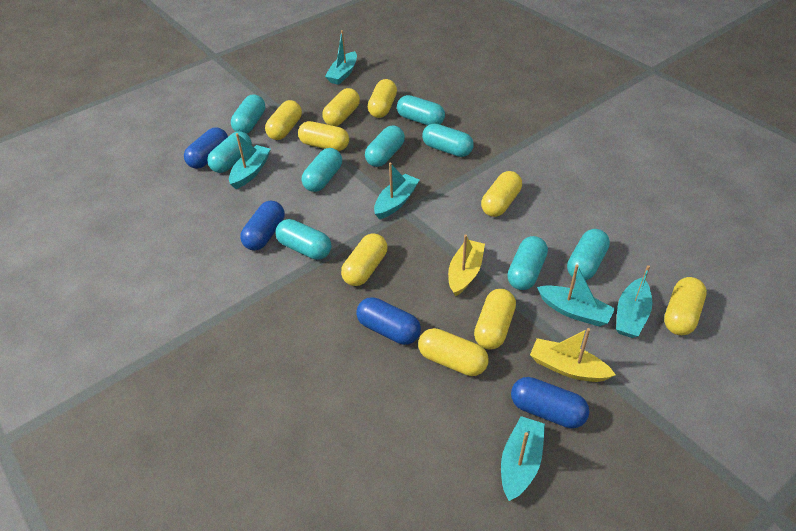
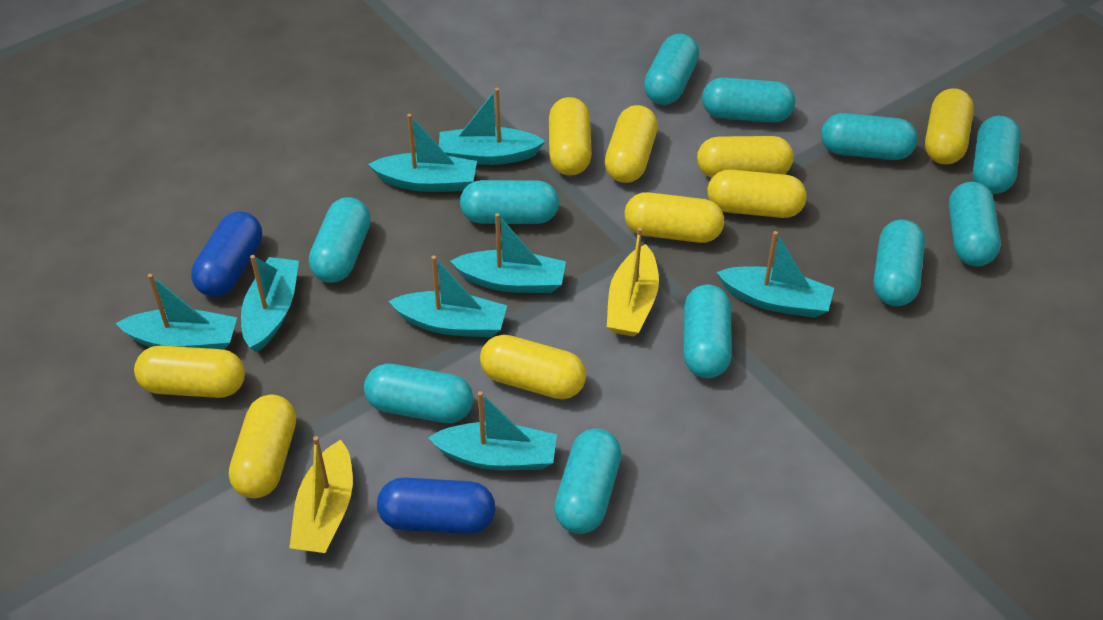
blue capsule: [184,127,228,169] [240,201,285,250] [356,297,421,345] [511,377,589,428] = 4 -> [191,211,262,297] [377,478,495,534] = 2
turquoise boat: [229,133,271,189] [325,30,357,85] [374,163,419,219] [501,416,545,501] [537,264,615,326] [616,265,652,338] = 6 -> [116,274,237,350] [241,255,299,352] [368,114,477,192] [389,256,507,337] [428,391,557,470] [439,88,545,165] [450,213,566,293] [717,231,834,318] = 8
turquoise capsule: [207,131,252,173] [231,95,265,134] [275,219,331,260] [302,148,342,192] [365,125,405,167] [397,95,445,125] [422,123,474,157] [507,236,548,290] [567,229,610,280] = 9 -> [309,197,371,283] [364,364,473,423] [460,180,559,224] [554,428,621,534] [644,34,699,105] [684,284,732,378] [702,77,795,123] [821,113,918,160] [873,220,925,306] [949,182,1001,266] [972,116,1021,194] = 11

